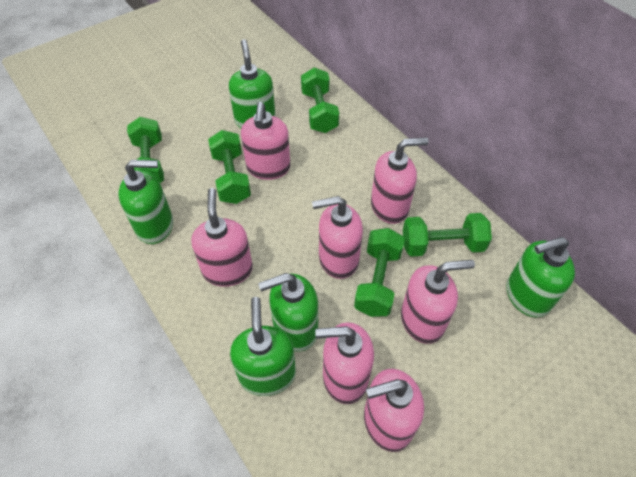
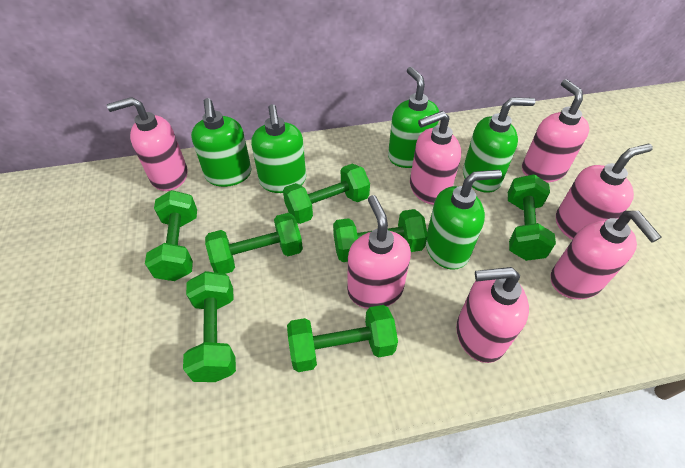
green dumbbell: [127,117,164,183] [208,130,251,204] [301,67,339,133] [354,228,405,317] [403,213,492,257] = 5 -> [145,190,197,281] [183,271,236,382] [205,213,303,274] [283,163,370,224] [287,305,398,372] [333,209,428,262] [508,174,556,261] = 7

